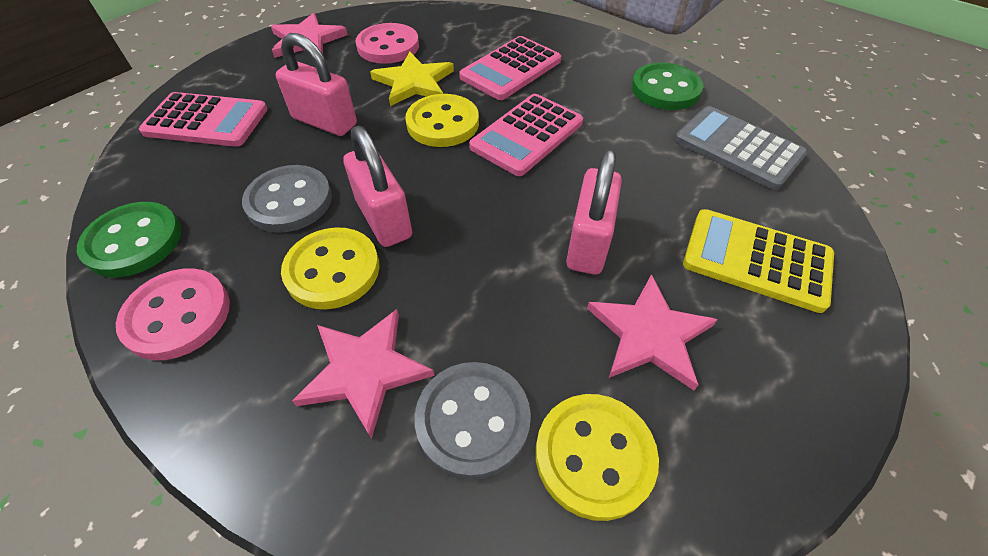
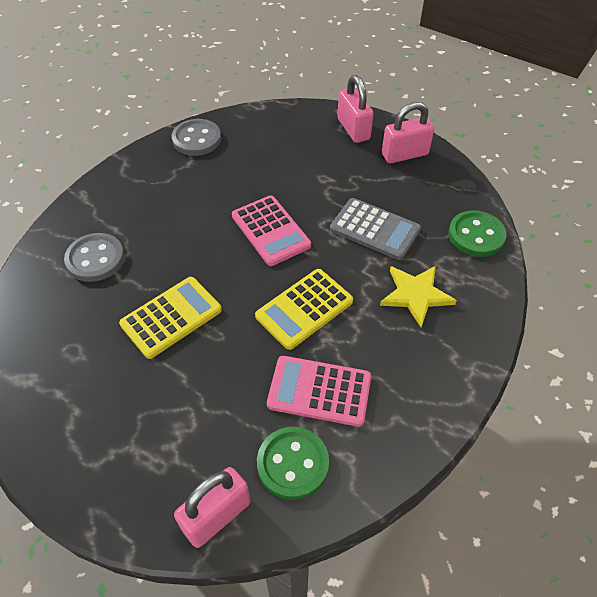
pink button: [116,268,230,360] [356,23,419,64] = 2 -> none = 0
pink calculator: [139,92,268,147] [459,36,561,100] [469,94,583,176] = 3 -> [232,195,311,266] [267,356,371,427] = 2
pink star: [271,13,348,58] [292,309,434,439] [587,274,718,390] = 3 -> none = 0
yellow button: [281,227,380,309] [405,94,479,147] [535,394,659,521] = 3 -> none = 0
yellow calculator: [683,209,834,313] = 1 -> [119,277,222,359] [255,269,353,350] = 2

